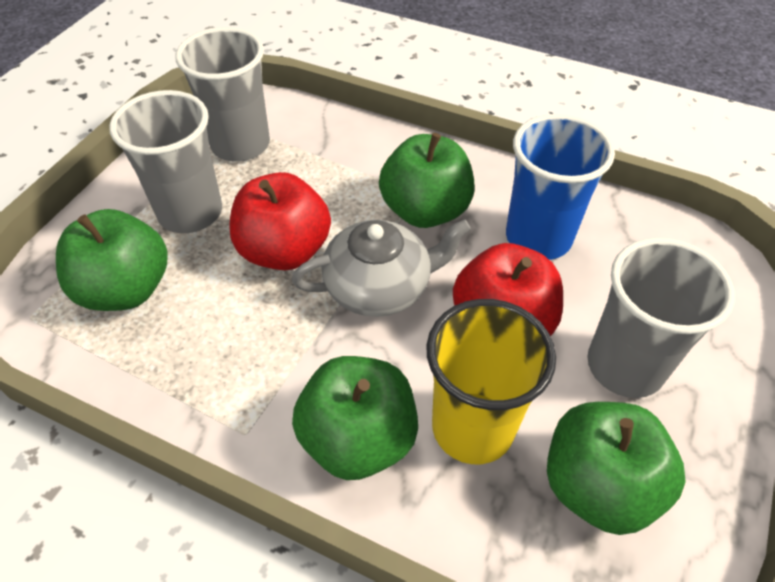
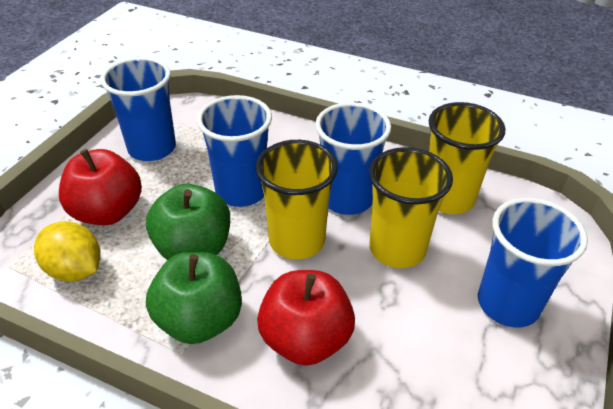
blue cup: [506,114,615,260] = 1 -> [101,57,176,161] [197,95,272,207] [315,102,391,215] [478,198,588,327] = 4
green apple: [56,209,168,311] [292,356,418,480] [379,133,474,228] [547,402,686,535] = 4 -> [146,184,230,260] [146,252,242,344] = 2
grey cup: [109,90,222,233] [175,27,270,162] [587,238,735,398] = 3 -> none = 0
grey teapot: [292,219,471,317] = 1 -> none = 0
yellow cup: [426,299,556,464] = 1 -> [256,140,338,259] [369,147,453,268] [429,102,506,214] = 3
yellow lemon: none = 0 -> [34,222,101,282] = 1

